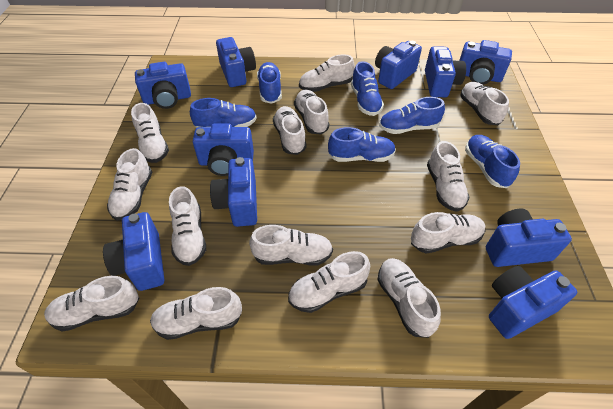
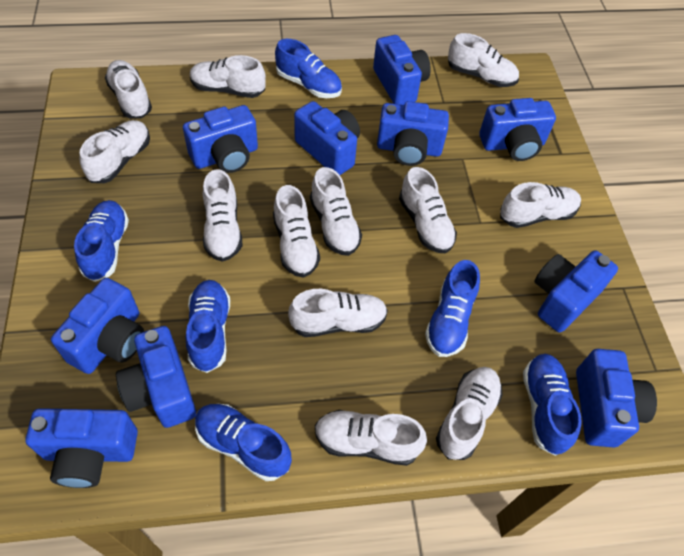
white shoe: [44,276,139,332] [107,148,152,221] [131,103,169,163] [150,287,242,340] [169,186,206,266] [249,225,333,266] [273,106,306,155] [288,251,370,313] [294,90,329,135] [299,54,355,92] [378,258,441,338] [411,212,485,254] [427,141,470,212] [460,82,509,125] = 14 -> [80,120,150,183] [105,60,152,119] [190,55,266,98] [203,169,242,262] [273,185,320,278] [288,289,388,337] [310,167,362,256] [315,410,427,466] [399,167,457,253] [436,367,503,460] [448,33,519,87] [500,182,581,228] = 12

